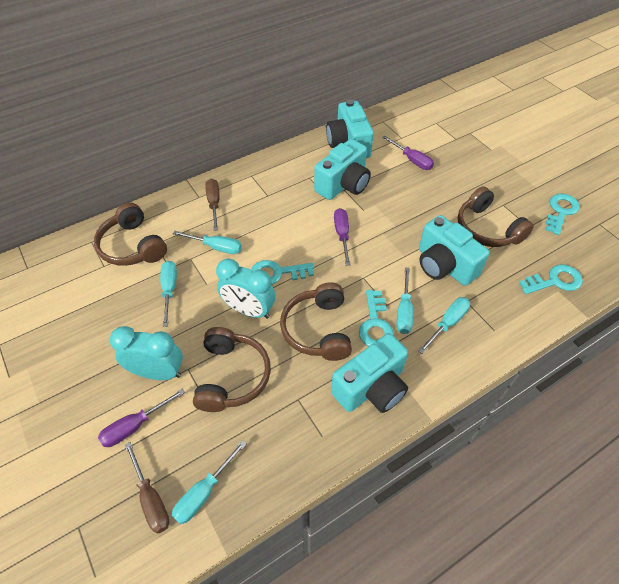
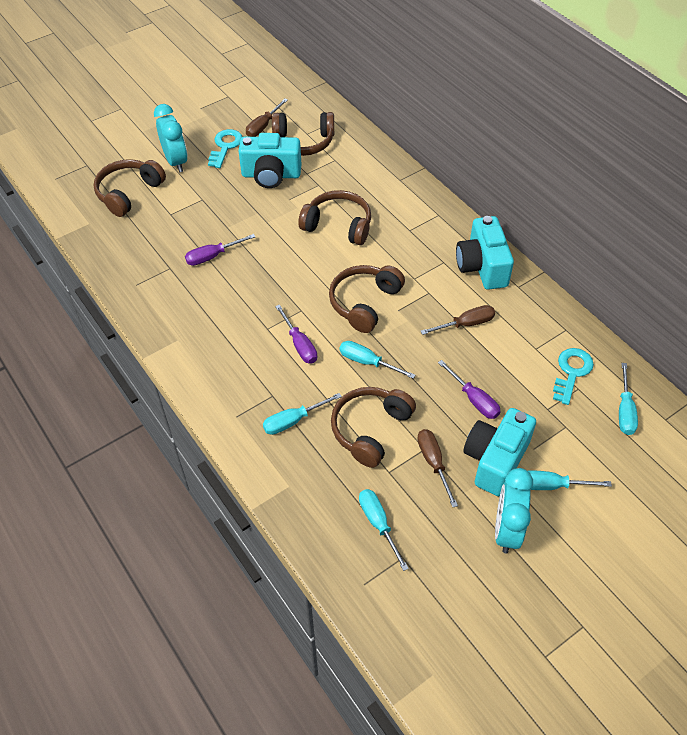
brown headphones: [94,202,167,266] [193,327,271,412] [280,282,352,361] [457,186,534,247] = 4 -> [93,159,166,217] [272,112,334,156] [298,190,371,245] [329,265,405,333] [331,387,416,468] = 5
brown screwdriver: [125,442,170,534] [205,179,219,231] = 2 -> [246,99,288,137] [417,429,458,507] [420,305,495,335] = 3
turquoise camera: [314,139,371,200] [326,100,374,158] [331,333,408,413] [419,215,490,286] = 4 -> [238,133,301,188] [456,216,514,290] [463,408,536,496] = 3
turquoise key: [251,260,314,285] [359,290,394,346] [519,265,583,294] [545,193,580,235] = 4 -> [208,129,242,168] [553,348,594,405] = 2

